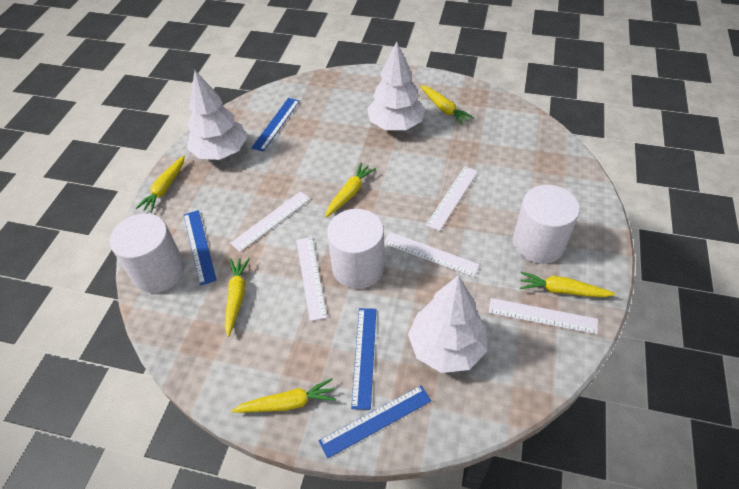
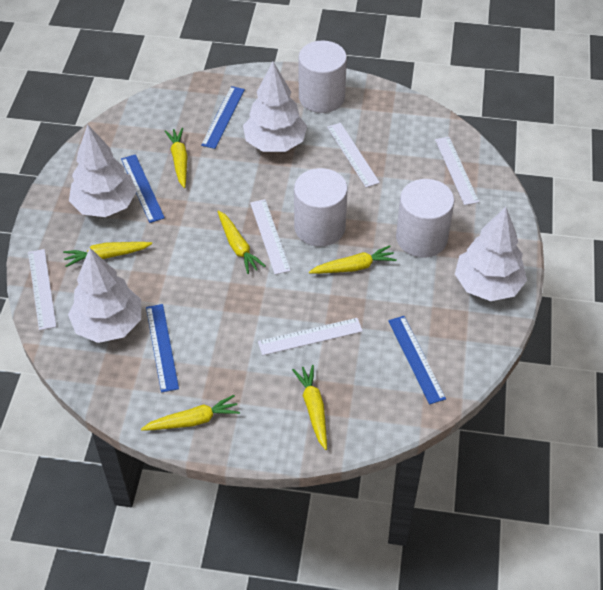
white tree: [187,71,247,160] [367,41,425,130] [408,275,487,373] = 3 -> [68,248,141,343] [69,124,137,217] [243,62,307,152] [455,207,527,301] = 4

